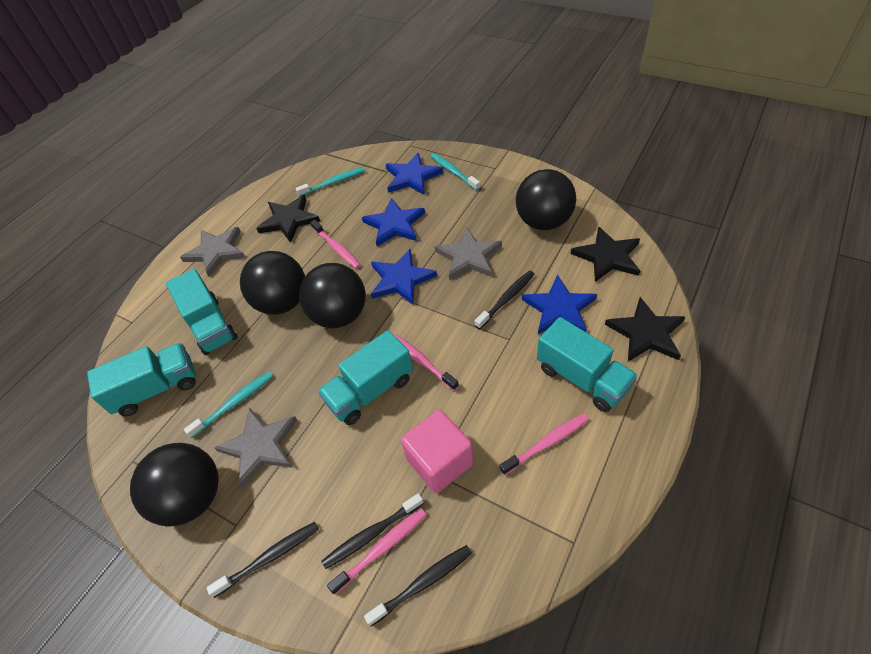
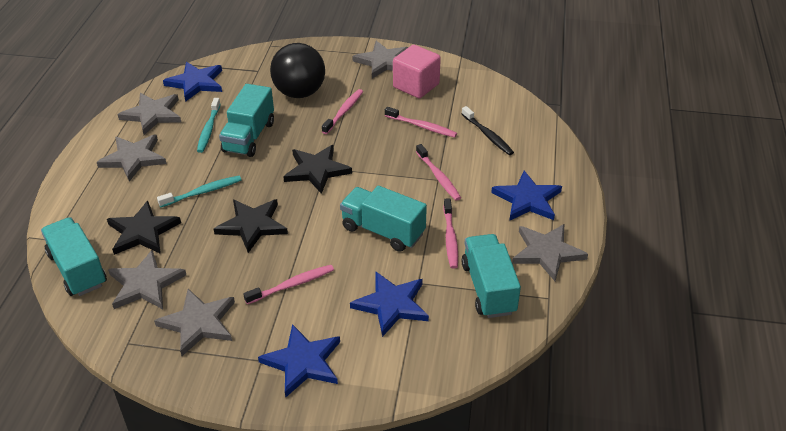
black ball: [130,443,219,527] [240,251,305,315] [299,263,366,328] [516,169,576,230] = 4 -> [270,43,325,98] = 1
black toothbrush: [207,522,319,598] [321,493,424,569] [364,545,472,626] [475,271,535,329] = 4 -> [462,106,514,155] = 1
grey star: [180,227,246,277] [214,408,297,489] [434,227,502,280] = 3 -> [97,135,166,182] [108,250,186,309] [118,93,182,135] [154,289,235,356] [352,41,408,78] [512,224,588,281] = 6
pink toothbrush: [310,220,361,269] [327,508,426,595] [392,333,459,391] [499,413,589,475] = 4 -> [243,265,334,304] [322,89,363,134] [385,107,457,138] [416,144,461,201] [443,199,458,269] = 5
turquoise toothbrush: [184,372,273,438] [296,167,365,197] [431,153,480,191] = 3 -> [157,176,241,207] [197,98,221,153] = 2

